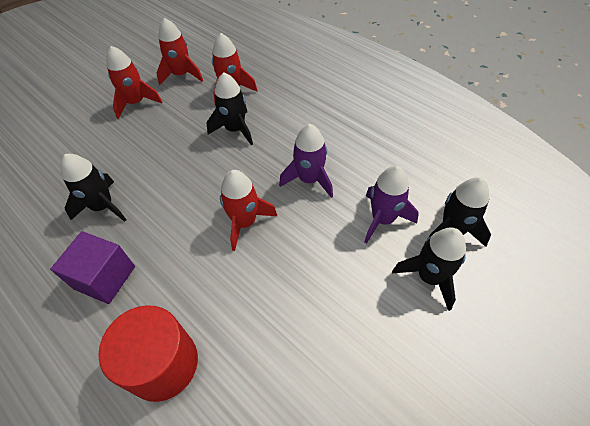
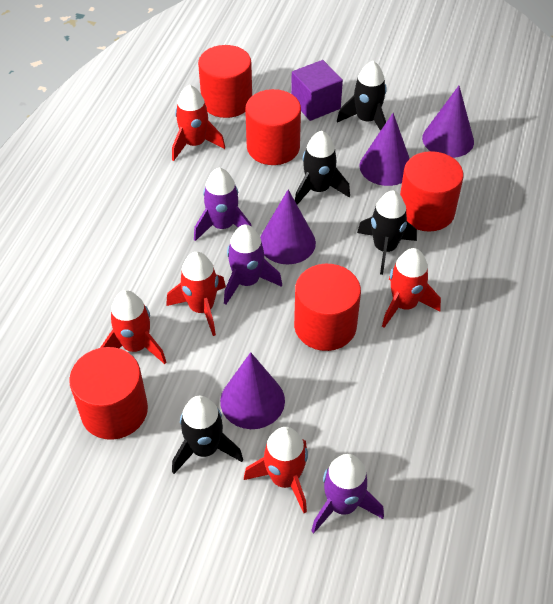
purple cone: none = 0 -> [220,352,285,429] [260,190,316,264] [360,113,410,186] [422,86,474,158] = 4
purple rocket: [279,124,333,198] [364,166,419,243] = 2 -> [194,168,252,241] [224,225,282,304] [311,454,384,533] = 3
red cylinder: [98,305,198,402] = 1 -> [69,347,148,440] [198,45,252,118] [245,89,301,165] [294,264,361,351] [400,151,464,232] = 5
red rocket: [107,46,162,119] [157,18,203,85] [212,33,258,102] [220,170,277,251] = 4 -> [100,290,166,364] [166,252,226,336] [172,85,225,161] [244,427,308,513] [382,248,441,328] = 5

